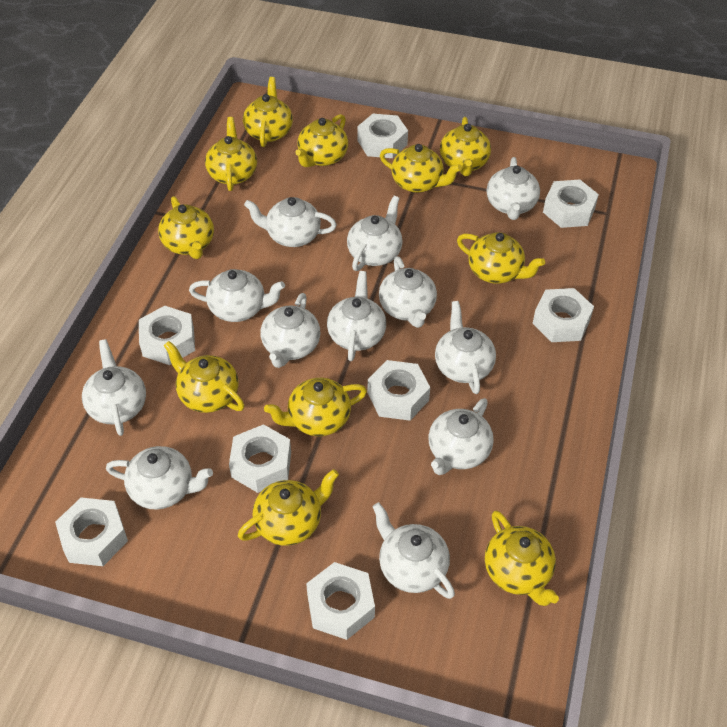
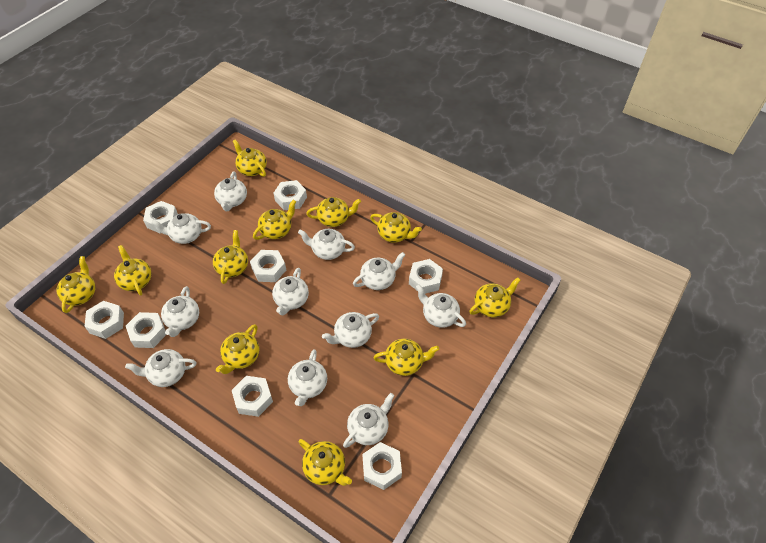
white teapot: [82,339,146,436] [106,446,213,510] [189,269,285,322] [244,197,337,247] [261,293,320,368] [327,271,386,361] [347,196,403,271] [372,502,455,599] [379,256,437,328] [428,398,494,475] [435,301,496,394] [487,157,540,220] = 12 -> [125,349,197,387] [151,213,211,244] [161,286,199,337] [214,172,247,211] [272,268,309,315] [288,349,327,406] [298,229,355,260] [322,312,379,348] [343,393,394,448] [353,252,405,290] [416,285,466,328] = 11

